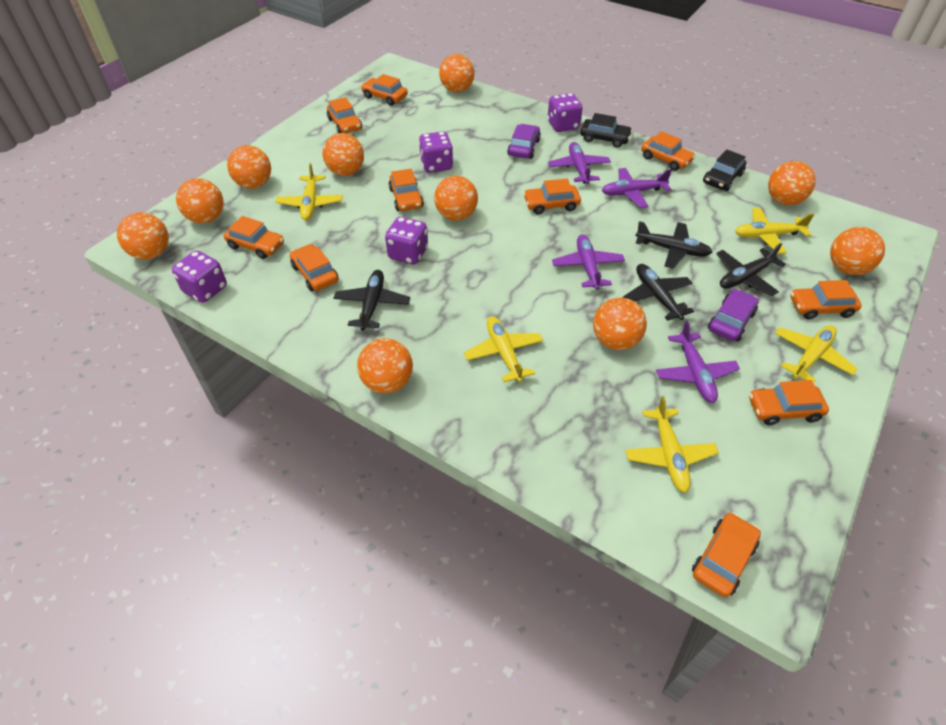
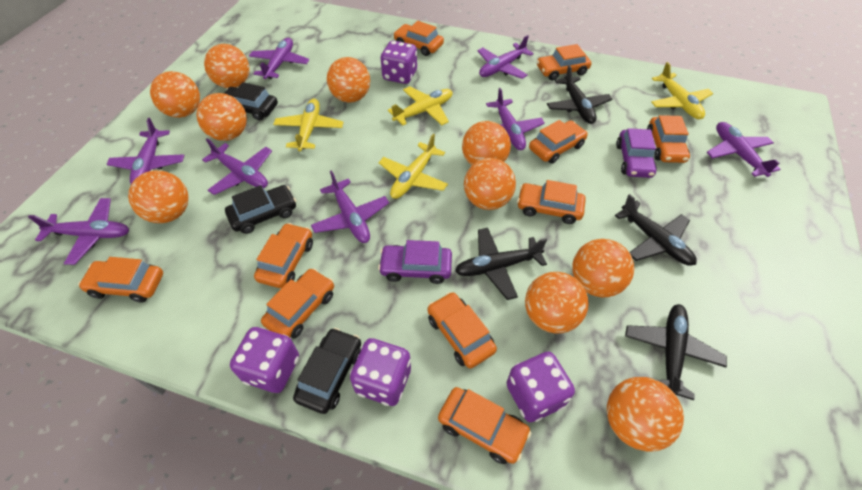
black car: [580,113,632,148] [703,150,746,191] = 2 -> [224,82,278,120] [225,185,296,234] [293,328,361,414] = 3
purple plane: [548,142,611,184] [552,234,625,290] [602,168,672,208] [656,321,740,403] = 4 -> [28,198,129,265] [106,118,185,184] [202,138,272,195] [249,38,309,79] [311,170,389,243] [477,35,534,79] [486,88,545,150] [706,122,780,177] = 8
yellow plane: [275,163,343,220] [464,316,543,382] [625,396,719,493] [735,208,814,254] [775,325,857,383] = 5 -> [273,99,344,152] [378,133,448,199] [388,86,452,125] [651,62,713,119] = 4

